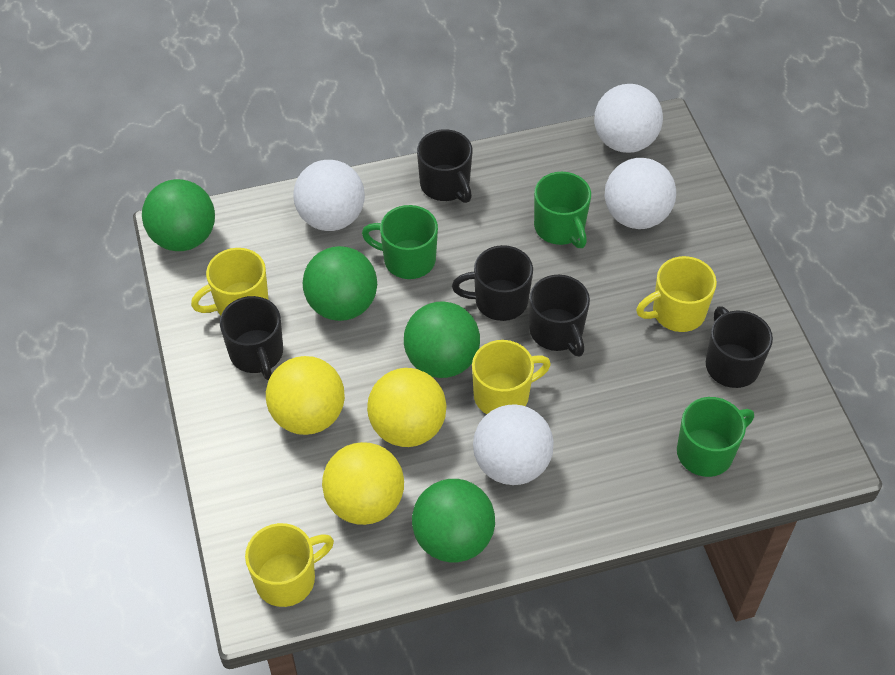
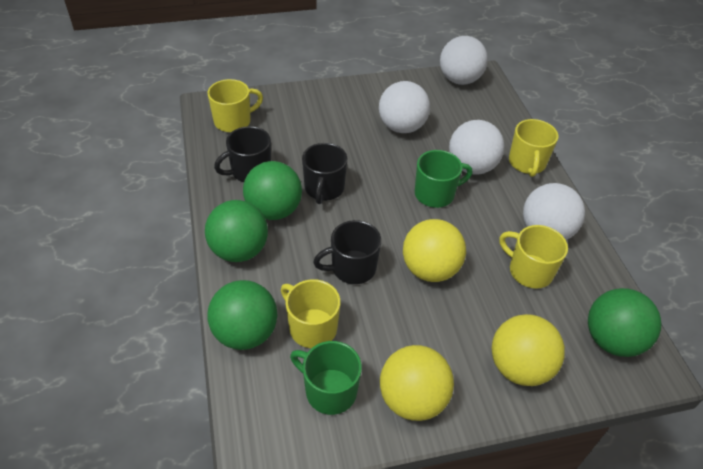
black mug: [220,296,283,380] [417,129,472,203] [452,245,533,321] [530,275,590,357] [706,306,773,388] = 5 -> [214,126,271,182] [302,143,347,204] [313,220,381,284] = 3
green mug: [362,205,438,279] [534,172,591,248] [677,397,754,477] = 3 -> [290,341,362,415] [415,150,472,208] = 2

